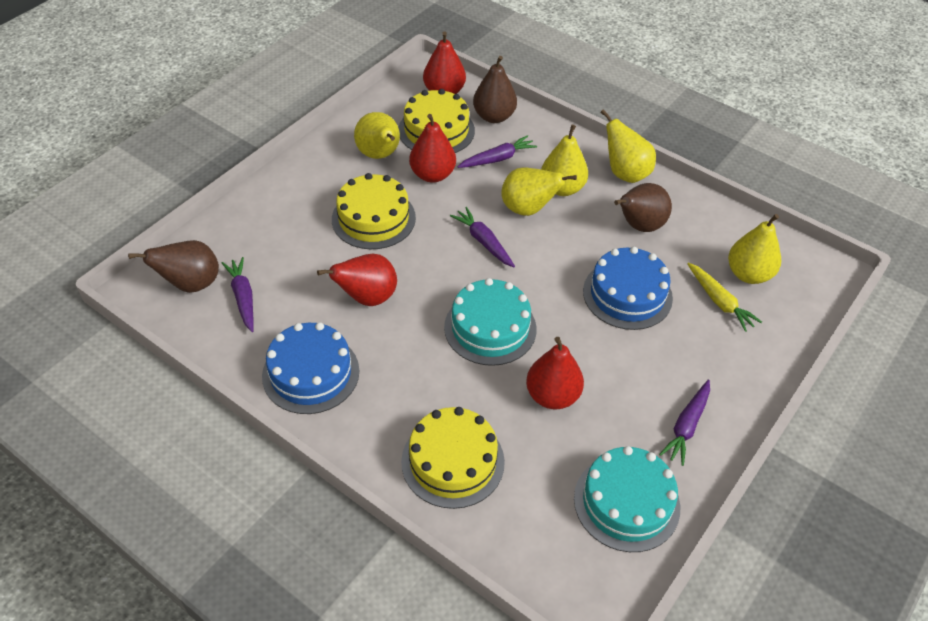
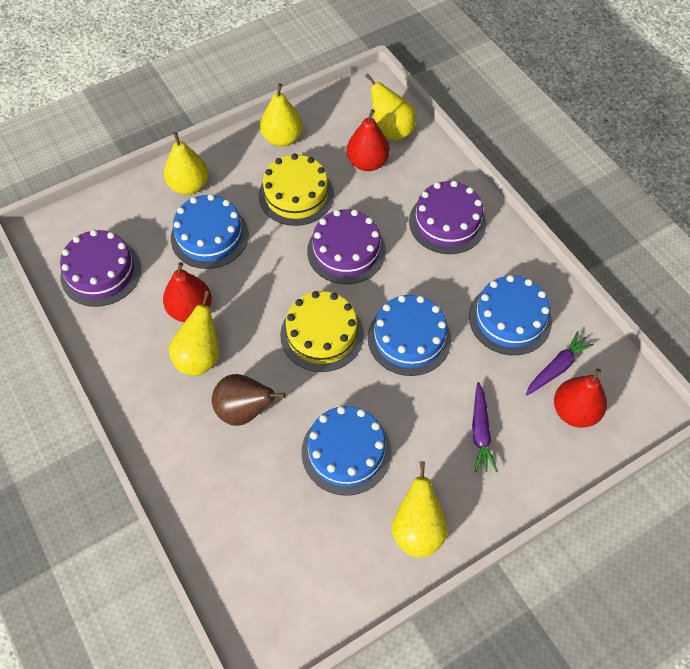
blue cake: [262,322,359,414] [583,247,673,330] = 2 -> [171,194,249,269] [302,406,391,495] [368,295,451,376] [469,275,552,355] = 4
brown pear: [128,240,219,293] [473,56,517,123] [614,183,672,232] = 3 -> [212,374,285,426] = 1
purple cake: none = 0 -> [60,230,141,307] [307,209,386,284] [409,181,486,254] = 3
purple carrot: [222,257,254,332] [450,207,515,267] [457,135,537,168] [659,379,710,466] = 4 -> [472,382,498,472] [526,331,594,396] = 2
red pear: [317,253,397,306] [409,114,456,183] [423,32,466,94] [526,337,584,409] = 4 -> [163,262,212,322] [347,109,390,171] [554,368,607,428] = 3
turquoise cake: [444,278,537,366] [574,446,680,552] = 2 -> none = 0
yellow cake: [332,173,416,249] [398,89,475,153] [401,407,505,509] = 3 -> [259,154,334,226] [280,291,364,372] = 2
yellow carrot: [687,263,762,332] = 1 -> none = 0

